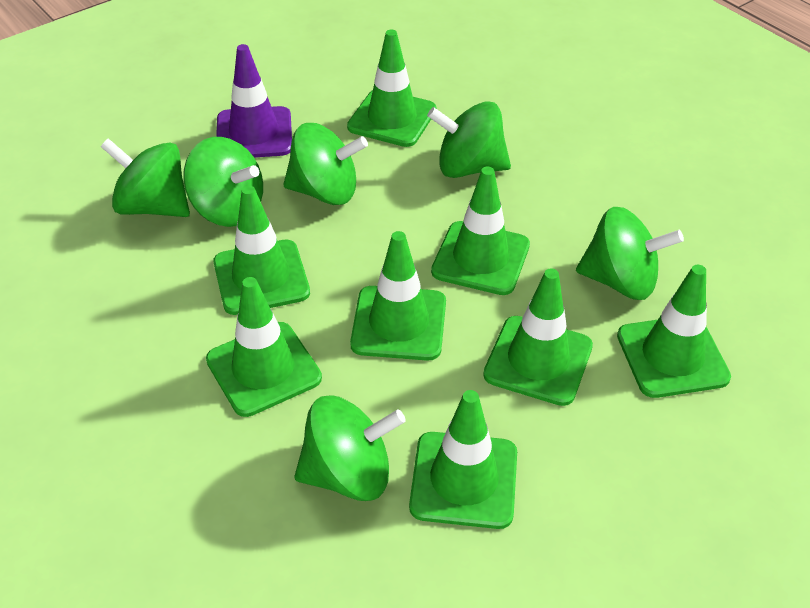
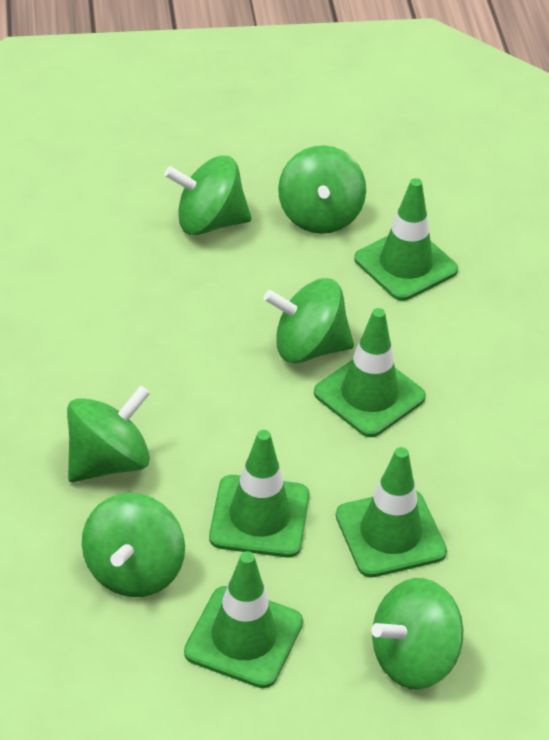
green traffic cone: [206,277,322,417] [213,185,310,315] [347,30,437,147] [350,231,446,361] [409,390,517,529] [431,167,530,295] [483,269,593,406] [617,265,731,398] = 8 -> [184,551,303,688] [209,430,310,558] [314,308,426,437] [336,447,447,577] [354,178,458,301] = 5
purple traffic cone: [216,44,292,158] = 1 -> none = 0

